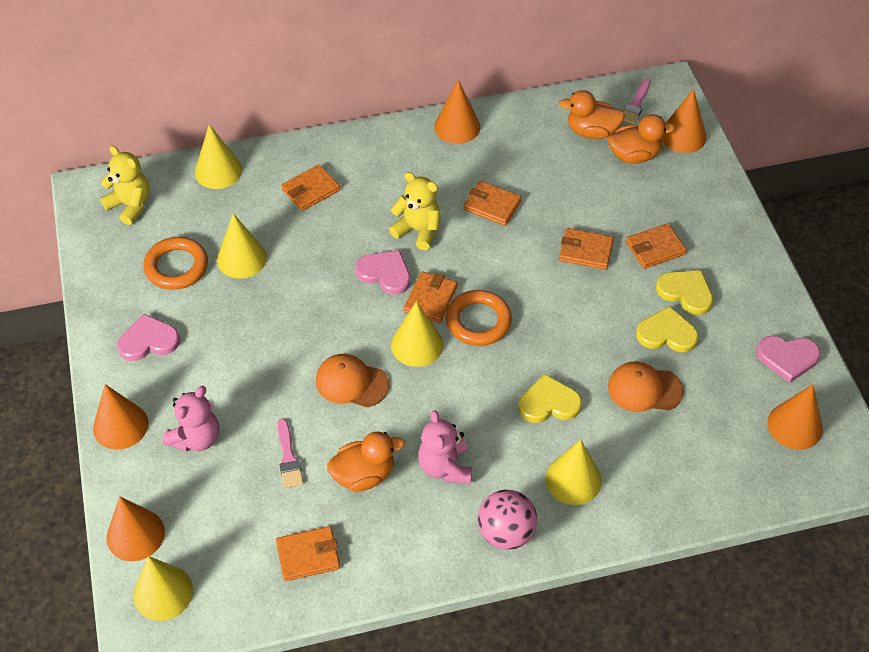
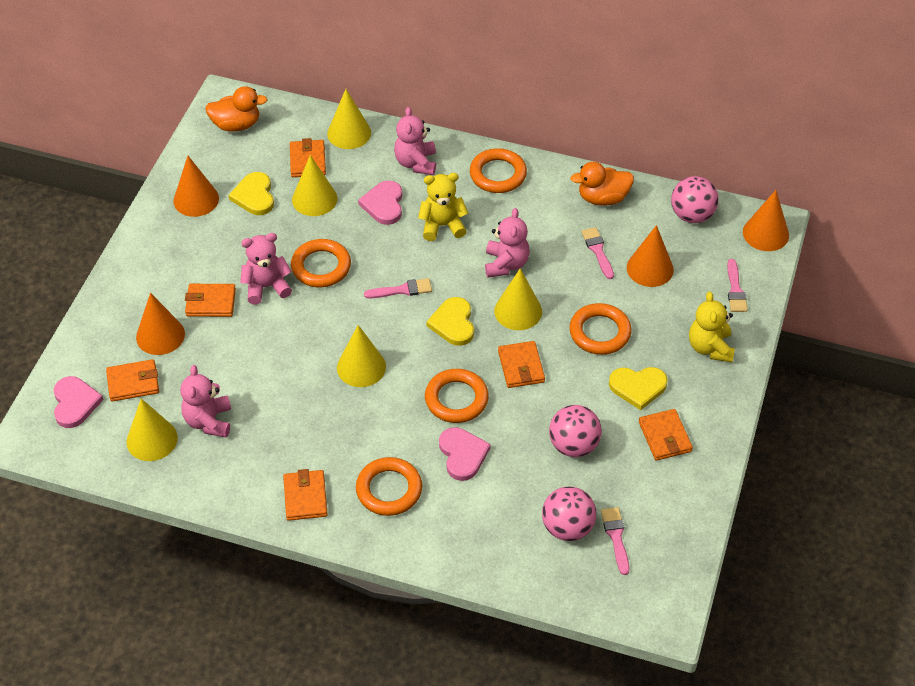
orange cap: [316,354,389,408] [608,362,684,412] = 2 -> none = 0
orange cone: [93,384,148,450] [107,496,165,561] [434,80,480,144] [661,89,707,153] [767,384,823,450] = 5 -> [136,293,185,355] [173,156,219,217] [627,225,674,287] [743,190,789,251] = 4
orange duck: [327,432,405,492] [559,90,625,139] [608,114,675,164] = 3 -> [205,86,268,132] [570,162,634,206] = 2
orange ring: [143,237,208,290] [446,290,512,346] = 2 -> [291,239,351,287] [356,457,422,516] [425,369,489,423] [470,148,527,193] [569,303,632,355] = 5
pink ball: [478,490,537,550] = 1 -> [542,487,596,541] [549,405,602,457] [671,176,719,223] = 3
pink brush: [277,419,303,488] [623,79,650,124] = 2 -> [364,278,432,298] [581,227,614,279] [601,507,629,575] [727,259,748,312] = 4
pink teddy bear: [163,386,219,452] [418,410,472,484] = 2 -> [180,365,231,438] [240,233,292,304] [394,107,436,175] [485,208,530,278] = 4

